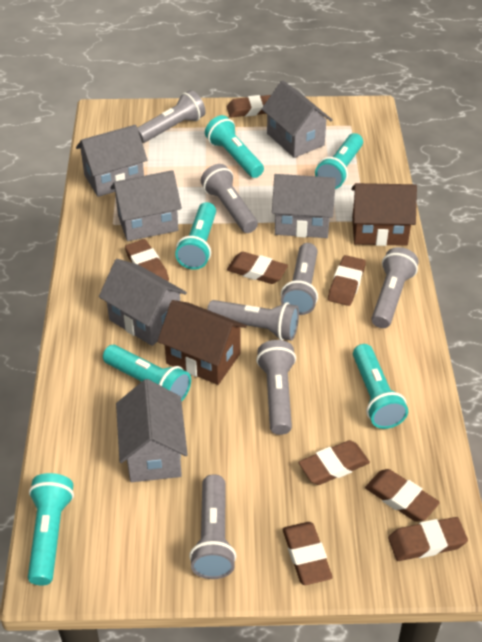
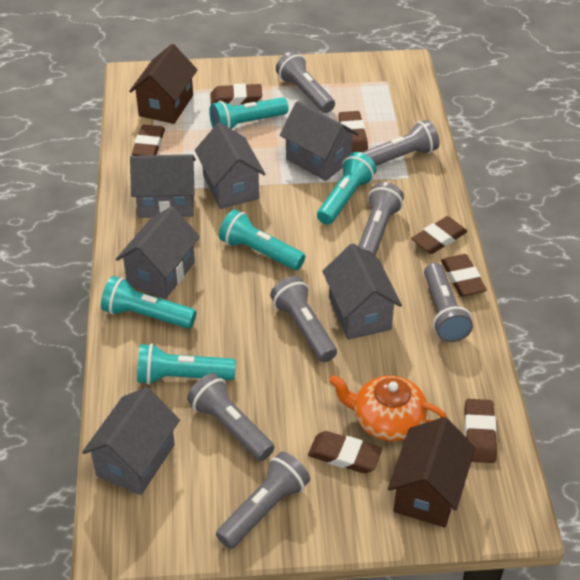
brown eraser: [125,239,169,281] [227,95,271,117] [227,252,288,284] [283,522,333,585] [298,440,370,485] [328,255,366,306] [365,469,440,522] [388,517,468,561] = 8 -> [132,125,165,156] [210,83,262,106] [308,431,382,473] [338,111,368,153] [411,216,468,254] [441,254,487,297] [464,399,497,463] = 7
orange teapot: none = 0 -> [329,375,447,441] = 1
turquoise flashlight: [28,473,74,585] [103,345,191,401] [175,202,216,270] [205,115,264,178] [315,133,363,189] [353,344,408,429] = 6 -> [101,276,196,329] [137,343,236,385] [209,97,289,129] [219,209,305,270] [317,152,377,225] = 5

